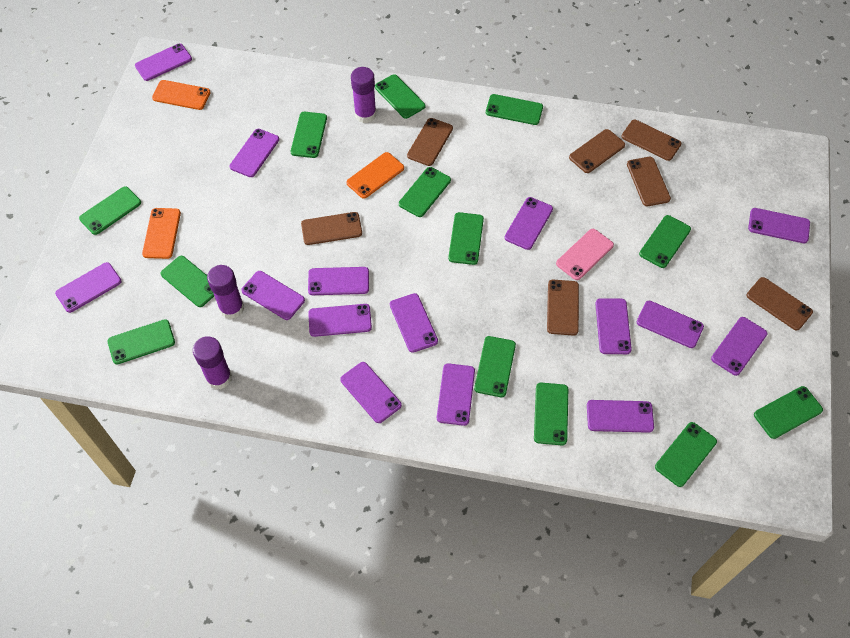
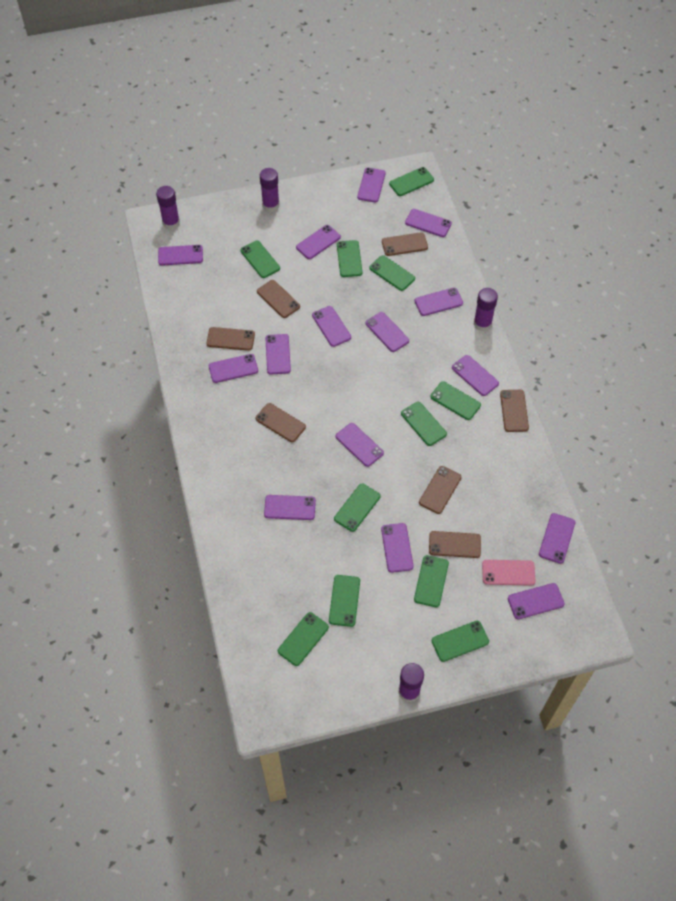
green phone: [79,186,141,235] [108,319,175,364] [161,256,214,307] [291,112,327,158] [375,74,425,119] [399,167,451,217] [448,212,484,265] [474,336,516,397] [486,94,543,125] [534,383,568,445] [639,215,691,268] [655,422,717,487] [754,386,823,439] = 13 -> [240,241,280,278] [278,612,329,666] [329,575,360,627] [334,484,380,532] [337,240,363,277] [369,255,415,291] [389,167,434,196] [401,402,447,446] [414,555,449,607] [430,381,481,420] [432,621,489,662] = 11
orange phone: [142,208,181,259] [152,80,211,110] [347,152,404,199] = 3 -> none = 0
purple glue stick: [193,336,232,389] [207,265,244,319] [351,67,376,123] = 3 -> [156,186,180,230] [260,168,280,212] [398,663,424,703] [474,288,498,331] = 4

